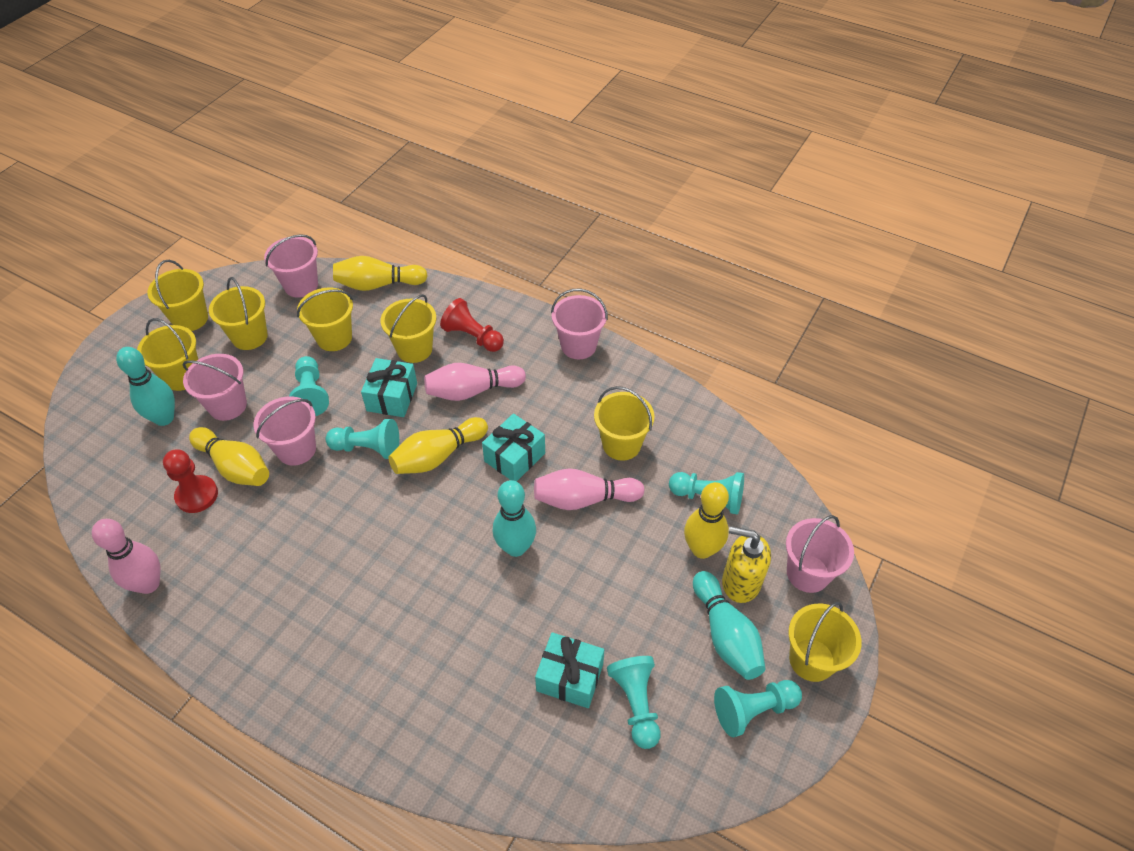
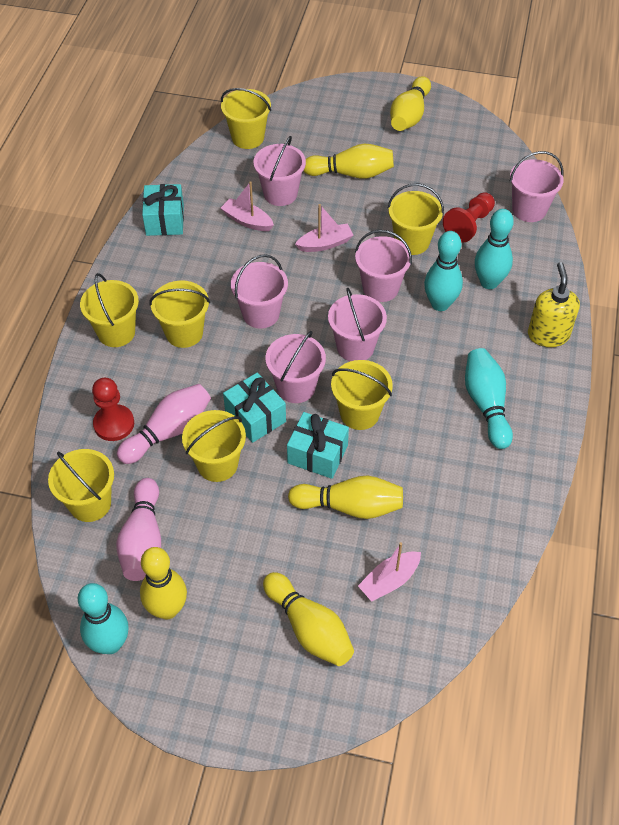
pink boat: none = 0 -> [221,181,274,231] [295,204,353,252] [358,542,421,602] = 3
pink bowling pin: [92,519,160,594] [424,363,526,401] [534,468,644,510] = 3 -> [116,478,161,581] [117,384,211,464] = 2
pink bucket: [183,354,247,421] [254,397,316,466] [264,234,318,298] [551,289,608,360] [786,515,854,593] = 5 -> [231,254,288,329] [253,136,306,206] [266,331,326,403] [328,288,387,361] [355,230,412,302] [510,151,564,222] = 6
turquoise bowling pin: [116,347,175,426] [493,480,536,557] [693,571,766,680] = 3 -> [78,583,129,654] [424,231,463,311] [465,348,513,449] [475,209,514,289] = 4
turquoise pawn: [289,356,329,416] [326,419,399,459] [607,656,661,749] [669,472,744,514] [714,680,802,737] = 5 -> none = 0
yellow bowling pin: [189,427,269,486] [333,256,428,291] [388,417,488,474] [684,482,729,559] = 4 -> [140,547,187,619] [263,572,354,666] [288,475,403,519] [303,143,394,179] [390,76,431,131] = 5

